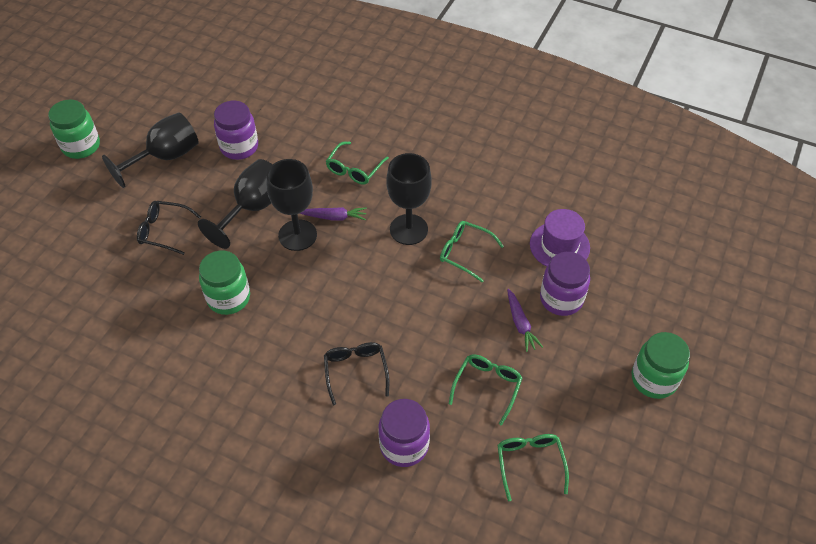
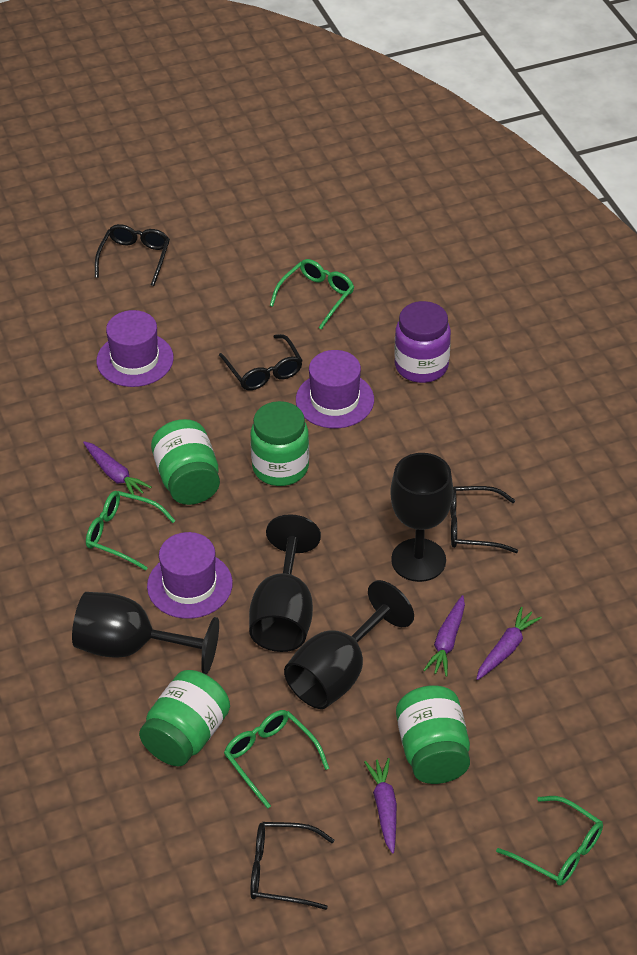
black glasses: [137,201,201,255] [324,342,389,405] = 2 -> [95,224,170,286] [219,334,303,390] [250,822,334,910] [450,486,518,553] = 4
green jar: [48,100,100,159] [199,251,250,315] [632,332,690,399] = 3 -> [139,670,230,766] [151,419,220,505] [251,401,309,486] [396,685,470,784] = 4
purple carrot: [300,207,367,221] [507,289,543,352] = 2 -> [83,441,152,495] [364,758,397,853] [424,595,465,677] [476,607,542,680] = 4
purple hat: [530,209,590,267] = 1 -> [97,310,174,387] [147,532,233,619] [296,350,374,428] = 3
purple jar: [214,101,258,160] [378,399,430,467] [540,252,590,316] = 3 -> [394,301,451,383] = 1

